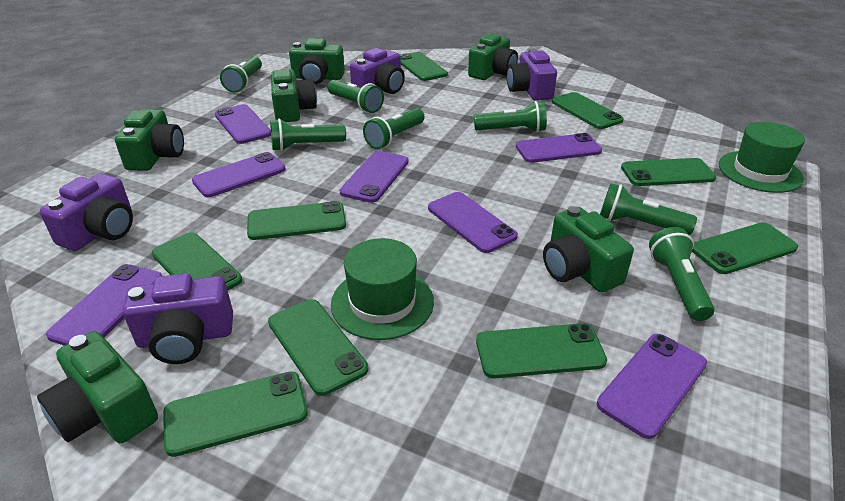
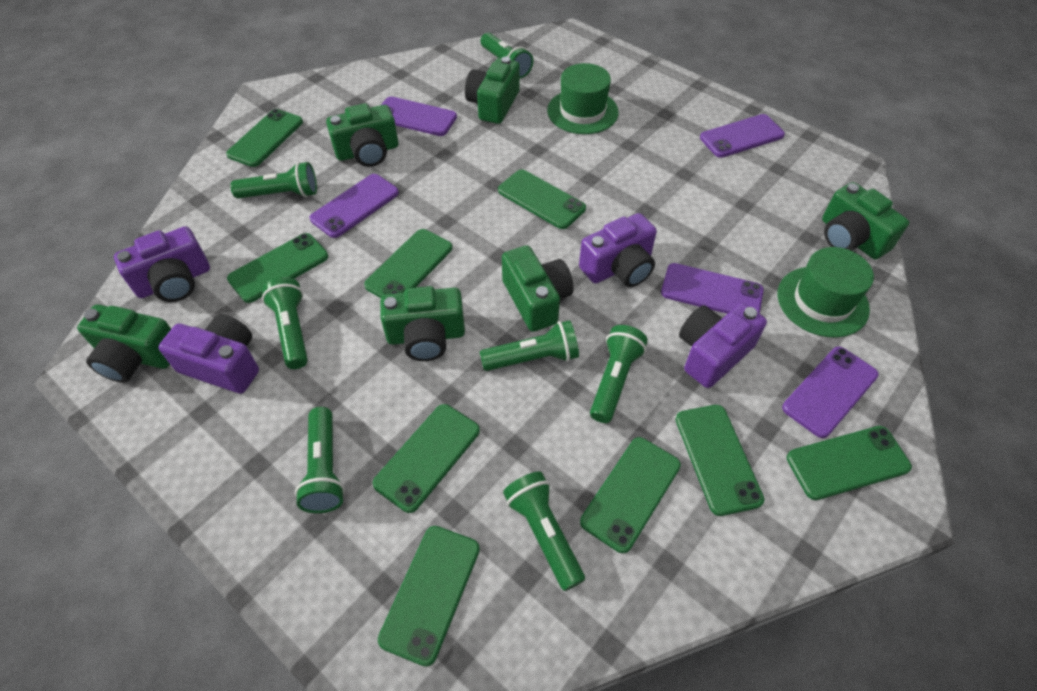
purple phone: [46,264,162,346] [192,152,285,197] [215,104,271,144] [340,151,409,203] [428,192,518,253] [516,133,602,163] [597,334,707,439] = 7 -> [310,174,399,238] [381,96,457,136] [661,263,764,314] [700,114,785,158] [782,346,879,438] = 5

